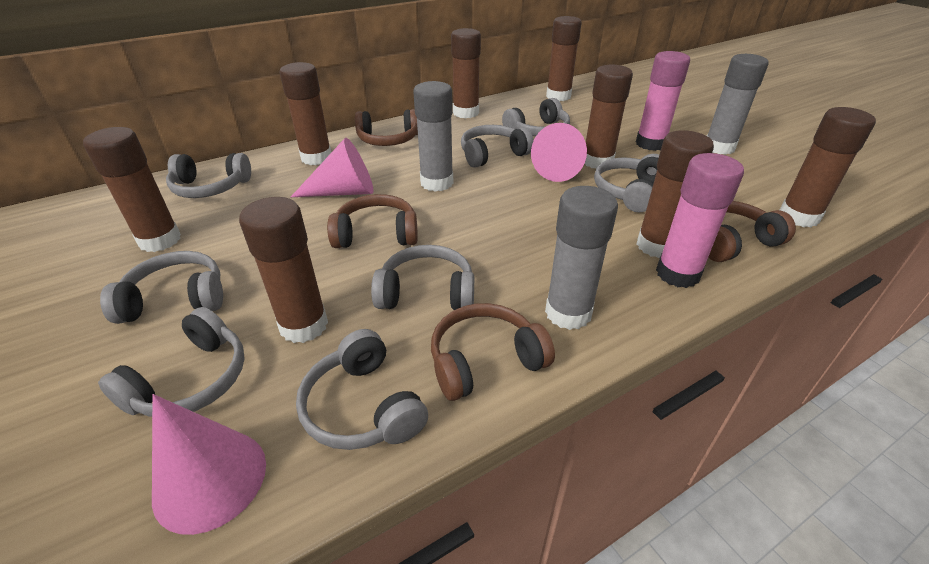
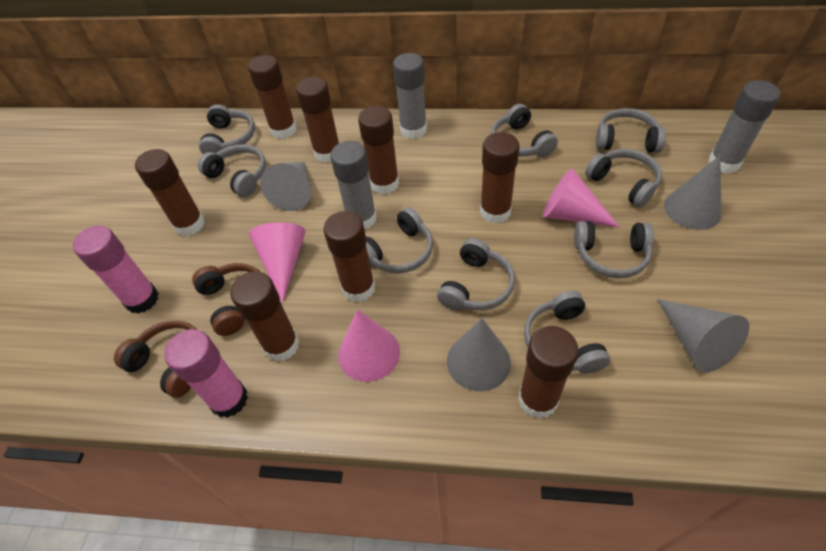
brown headphones: [327,194,418,248] [355,109,418,146] [431,303,555,401] [708,201,796,262] = 4 -> [114,320,198,398] [192,263,260,336] = 2
grey cone: none = 0 -> [260,162,311,211] [447,318,511,391] [657,299,749,372] [664,155,722,230] = 4
grey headphones: [98,307,245,417] [100,251,223,324] [166,153,251,198] [296,329,428,450] [371,245,474,310] [461,125,534,168] [502,98,570,136] [594,154,659,212] = 8 -> [198,144,266,197] [199,104,255,154] [366,207,433,273] [437,238,515,310] [491,104,558,157] [524,290,610,374] [574,221,654,278] [585,149,662,207] [596,108,666,153] = 9

